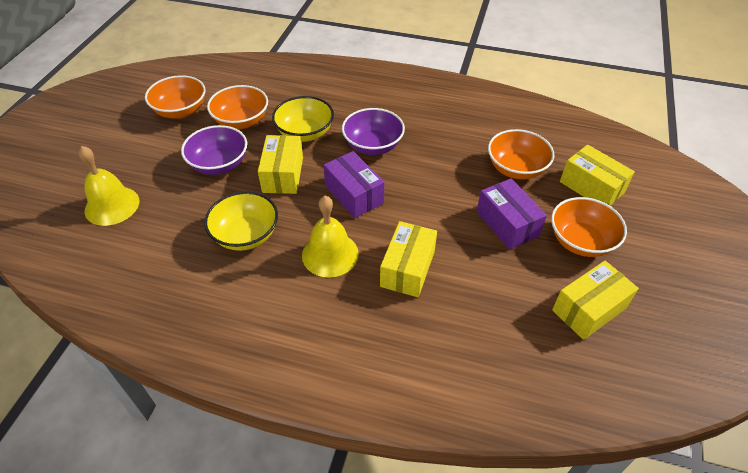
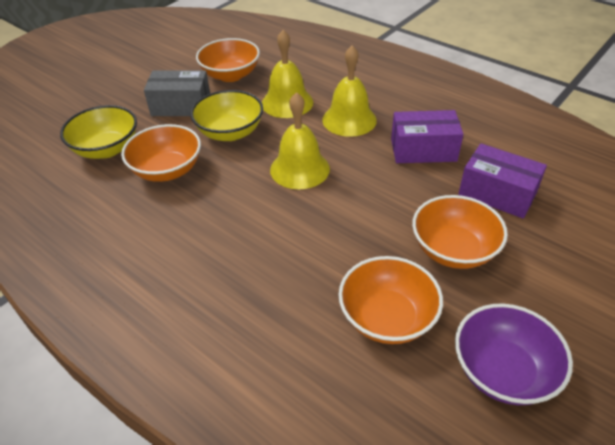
grey box: none = 0 -> [144,70,210,116] = 1
purple bowl: [181,125,247,175] [342,108,405,155] = 2 -> [455,303,573,405] = 1
yellow bell: [78,146,139,226] [302,196,359,278] = 2 -> [262,30,313,118] [270,92,330,189] [322,45,377,137] = 3
yellow box: [258,135,303,194] [380,221,437,297] [552,261,639,340] [560,144,635,206] = 4 -> none = 0

